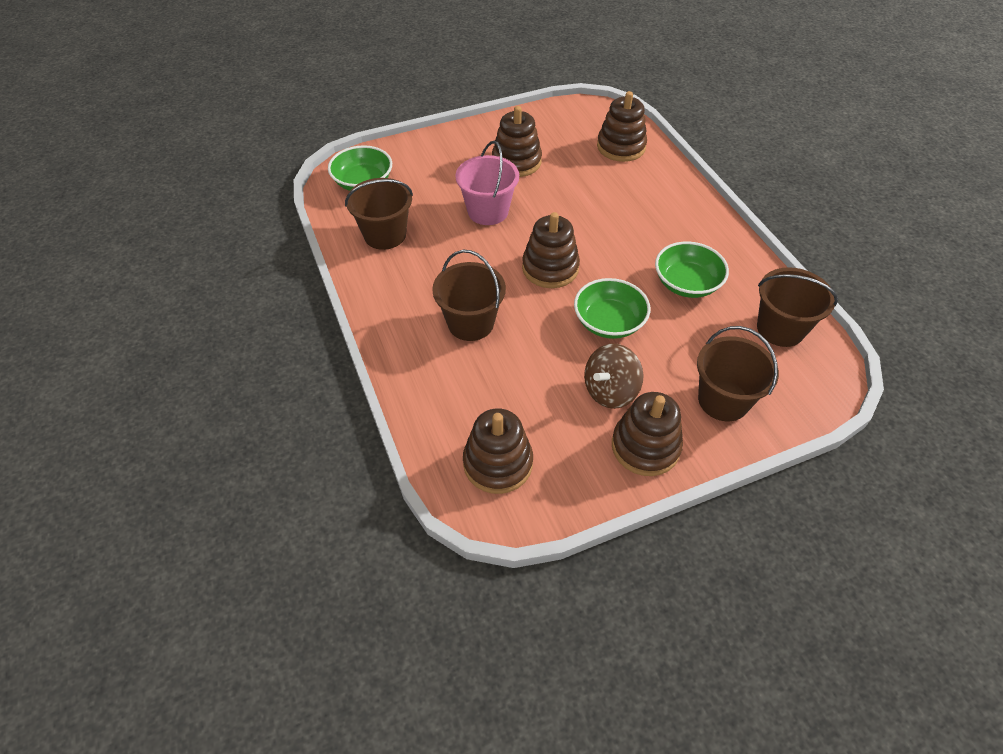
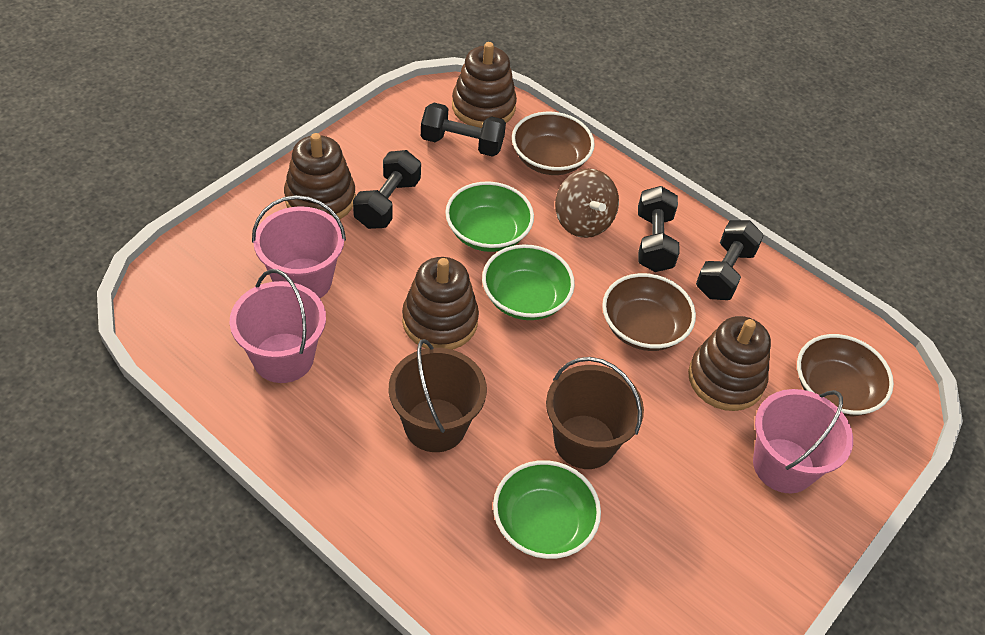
black dumbbell: none = 0 -> [353,150,421,229] [421,103,506,157] [638,186,680,272] [696,220,764,300] = 4
brown bowl: none = 0 -> [512,111,595,175] [602,273,696,351] [797,334,894,416] = 3
brown bucket: [345,178,413,250] [432,250,506,341] [697,326,779,421] [757,267,838,347] = 4 -> [389,339,487,452] [546,357,644,469] = 2
brown stacking toy: [463,408,533,494] [492,106,542,177] [522,212,580,288] [597,91,647,162] [612,392,683,476] = 5 -> [284,133,356,219] [402,257,479,350] [452,42,517,128] [688,316,771,411] = 4
pink bucket: [455,141,519,225] = 1 -> [230,269,326,383] [252,195,346,298] [753,389,853,493] = 3

